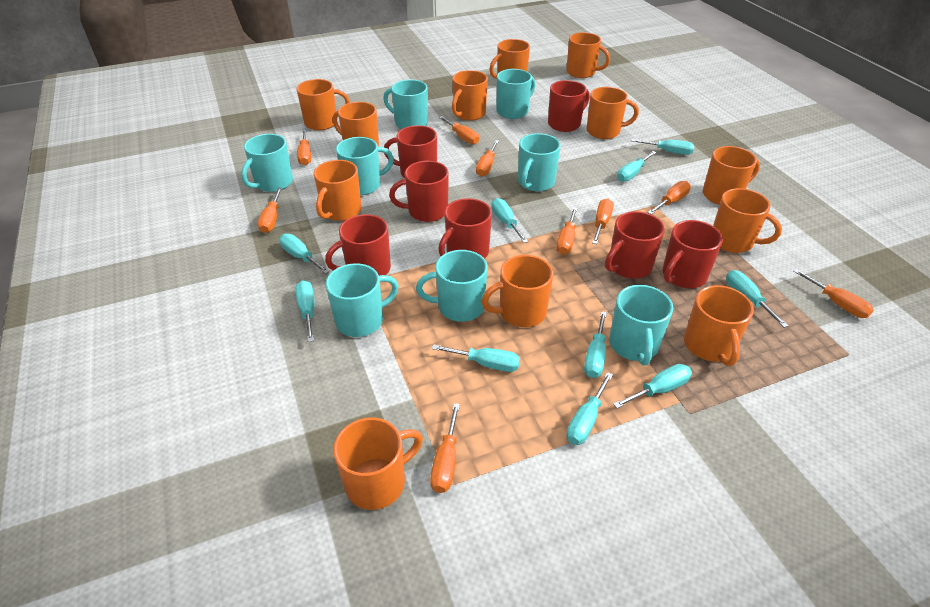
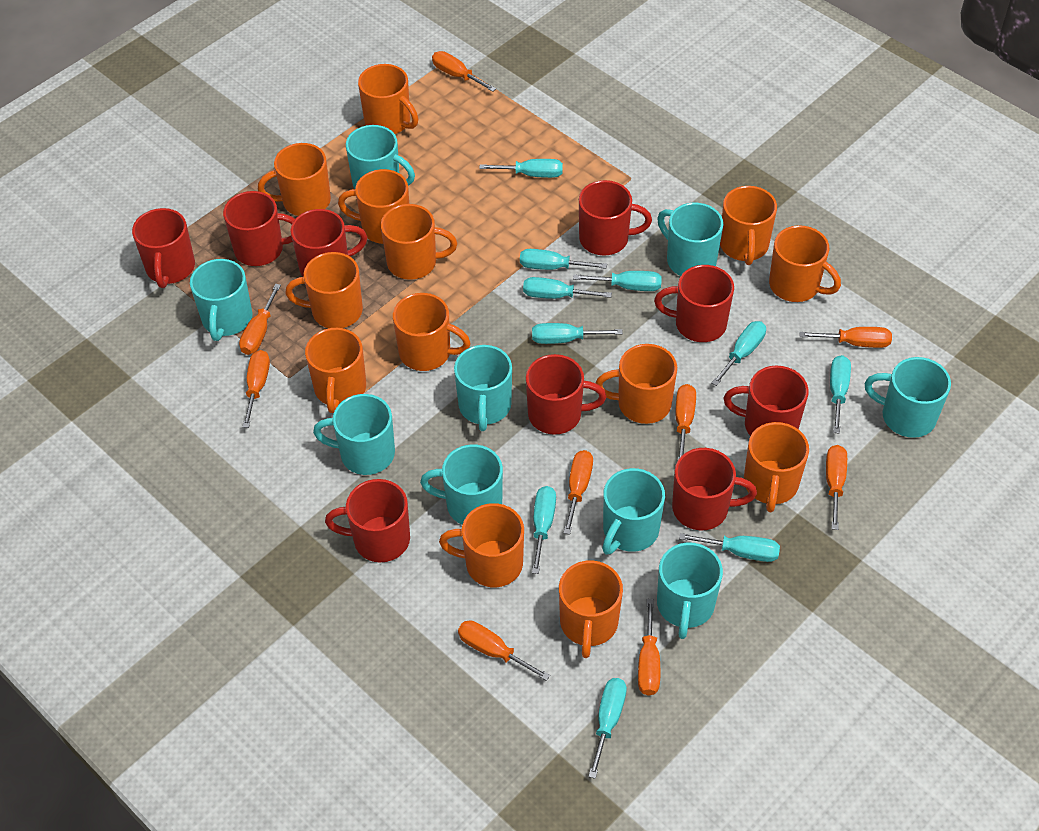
orange mug: [297,79,350,131] [314,160,362,221] [333,102,379,147] [333,417,423,510] [452,70,488,121] [481,255,553,327] [490,39,530,79] [566,32,610,78] [587,87,639,139] [684,285,754,366] [703,146,760,205] [713,188,782,253] = 12 -> [258,143,331,216] [285,252,363,328] [305,328,366,413] [338,169,409,244] [358,64,419,134] [381,204,457,280] [393,293,471,371] [439,503,524,587] [559,560,623,658] [596,344,677,424] [720,186,777,265] [744,422,809,512] [769,225,841,302] = 13
red mug: [325,214,391,276] [384,125,437,178] [389,161,449,222] [438,198,492,259] [548,80,590,132] [605,211,665,279] [663,220,723,288] = 7 -> [132,208,195,288] [223,191,295,266] [290,209,367,277] [325,479,410,562] [526,354,606,435] [579,180,652,256] [654,265,734,342] [672,448,757,530] [724,365,809,436] = 9
turquoise mug: [241,134,293,192] [326,263,399,337] [336,137,394,195] [383,79,428,129] [416,250,488,322] [497,69,535,119] [518,133,561,191] [609,285,673,366] = 8 -> [190,259,253,341] [313,394,395,475] [346,125,415,189] [420,444,503,525] [454,345,512,431] [602,468,665,555] [657,203,723,276] [657,542,723,639] [865,357,951,438] = 9

